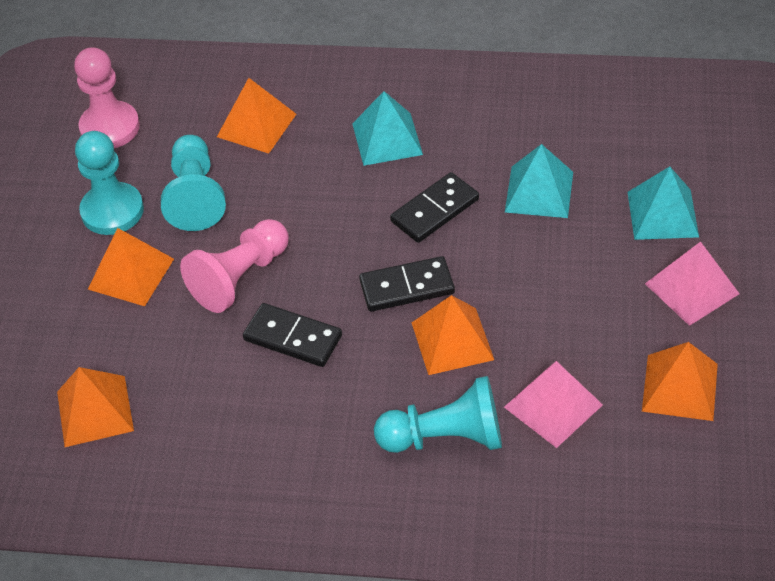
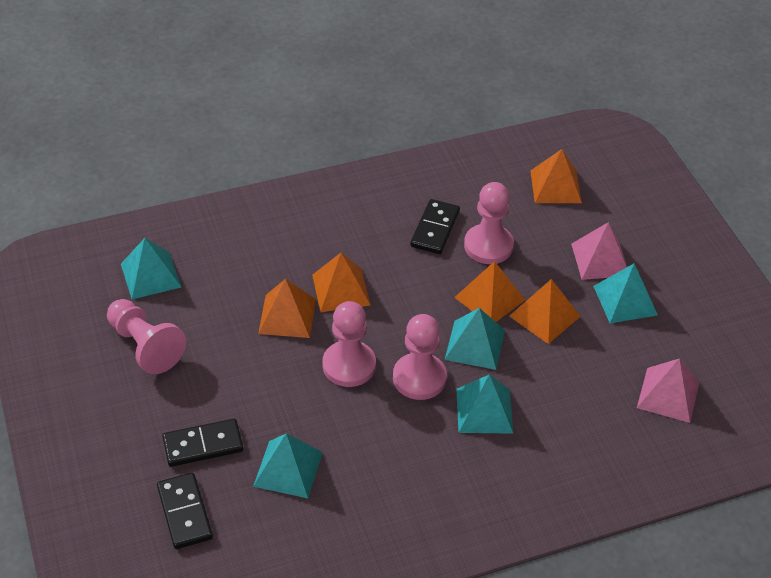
pink pawn: [74,47,140,148] [180,219,289,313] = 2 -> [107,299,186,374] [322,301,376,387] [393,314,447,400] [464,182,514,264] = 4
turquoise pawn: [75,131,144,235] [161,135,226,231] [374,376,502,453] = 3 -> none = 0
turquoise pyramid: [352,91,423,166] [505,144,573,218] [628,166,699,240] = 3 -> [121,238,181,299] [253,433,323,498] [445,308,505,370] [457,374,513,434] [593,264,658,323] = 5

